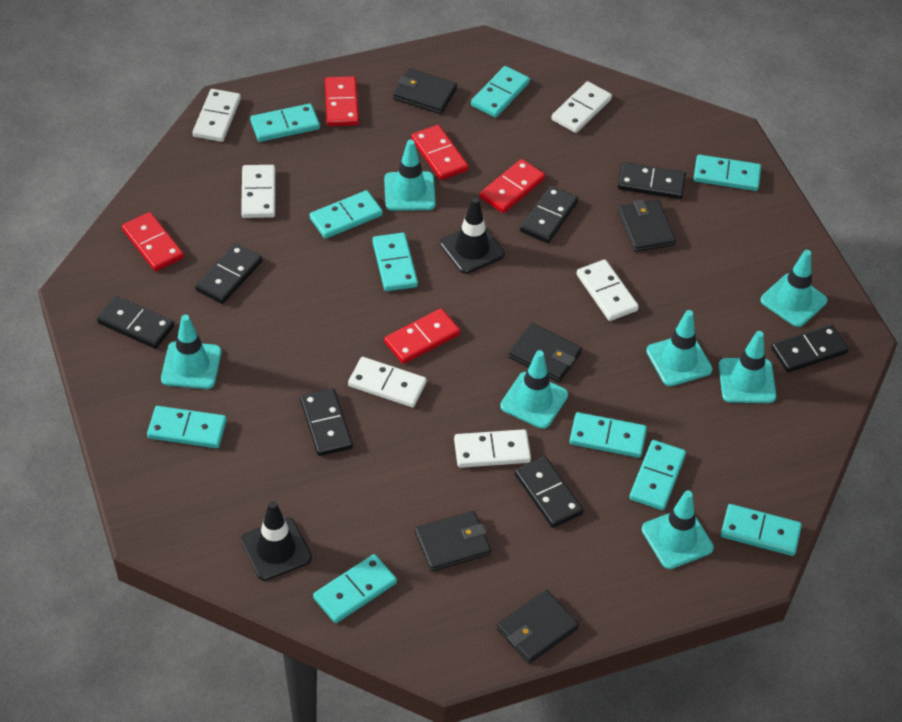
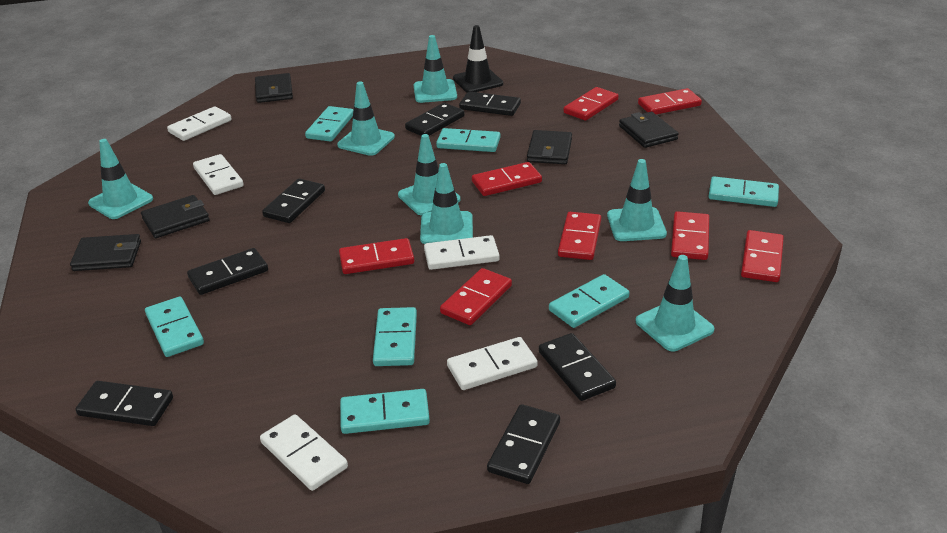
black traffic cone: [241,501,312,581] [440,197,505,274] = 2 -> [453,25,503,92] = 1
red domino: [122,212,184,271] [325,76,359,126] [384,308,460,364] [411,125,469,180] [480,159,545,213] = 5 -> [339,238,414,274] [440,268,512,325] [472,162,542,196] [558,212,601,260] [564,87,619,121] [638,88,702,114] [671,211,709,260] [741,230,784,282] = 8
turquoise domino: [147,406,227,448] [250,104,320,142] [310,190,383,239] [313,554,397,623] [372,233,418,291] [471,66,530,118] [569,412,647,458] [629,440,686,510] [693,154,761,191] [721,504,802,556] = 10 -> [145,297,204,357] [305,106,353,142] [340,389,430,434] [373,307,417,366] [436,128,501,152] [549,274,629,328] [708,176,779,207] = 7
white domino: [193,89,241,142] [241,165,275,218] [348,357,427,408] [454,429,531,468] [551,81,612,133] [576,259,639,321] = 6 -> [167,106,232,141] [193,154,244,195] [260,414,348,491] [424,235,500,270] [447,337,537,390] = 5

